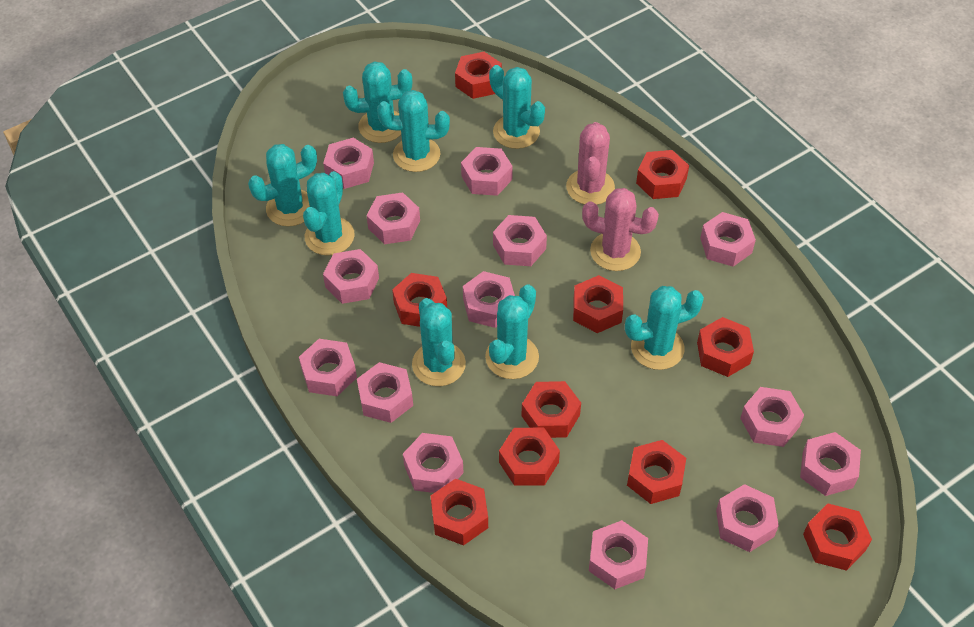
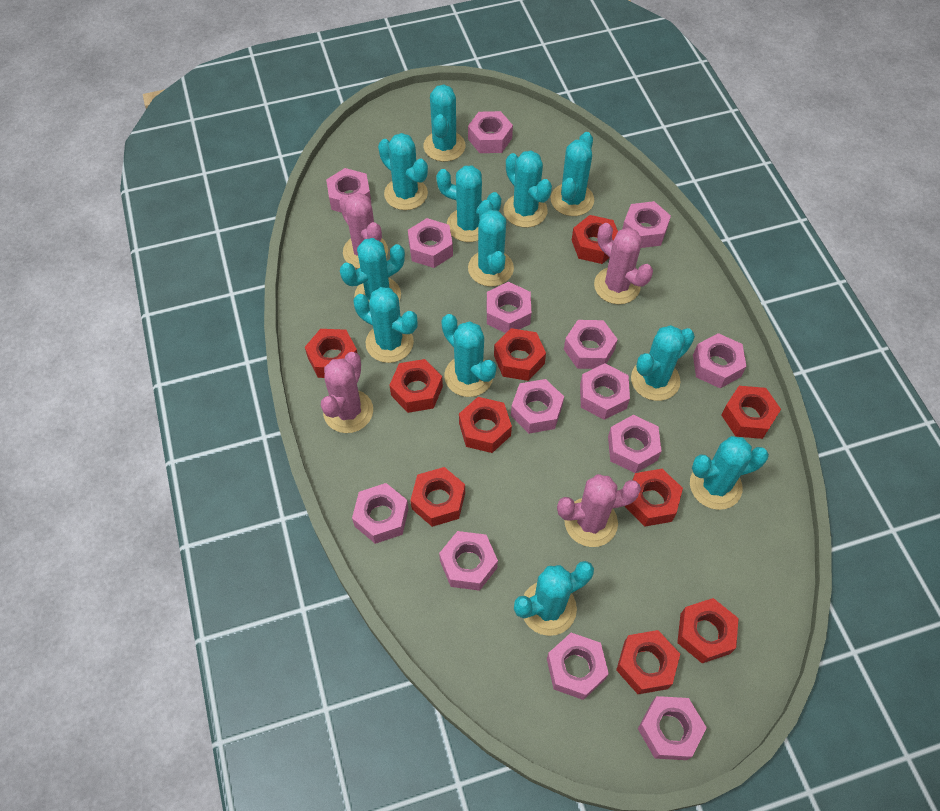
pink cactus: [566,122,615,205] [582,188,659,271] = 2 -> [321,352,373,433] [339,193,388,269] [557,474,641,547] [594,223,653,304] = 4
turquoise cactus: [248,144,317,226] [303,171,355,256] [343,61,412,143] [377,90,450,172] [412,298,466,386] [485,284,539,379] [489,65,545,149] [625,286,704,370] = 8 -> [340,238,405,301] [353,287,418,363] [378,133,428,210] [424,84,466,162] [436,166,501,242] [441,314,497,397] [468,200,514,287] [504,151,552,228] [514,561,594,636] [551,132,594,216] [631,325,695,401] [690,436,769,510] = 12

